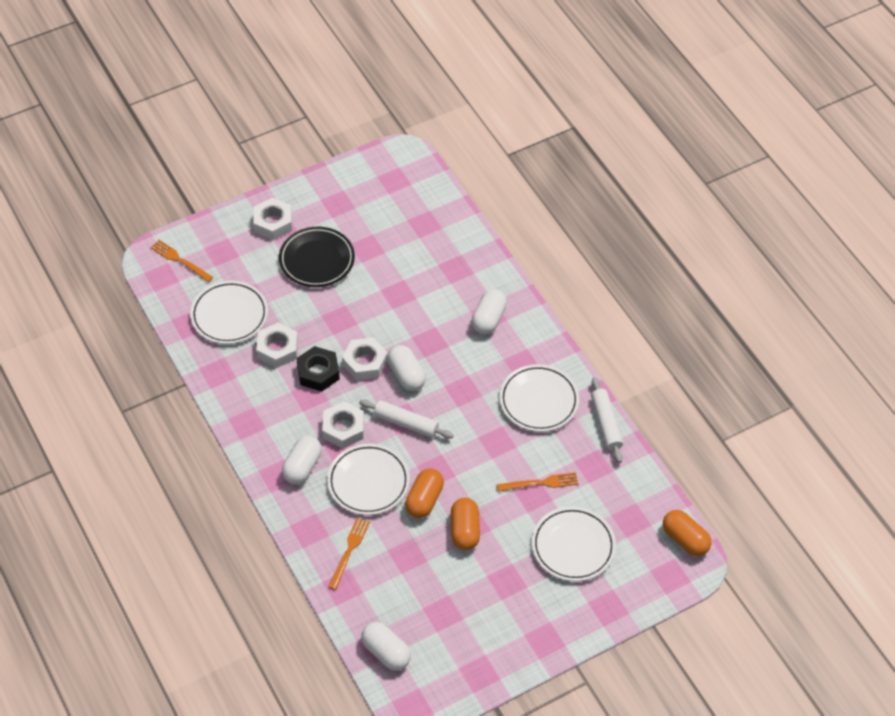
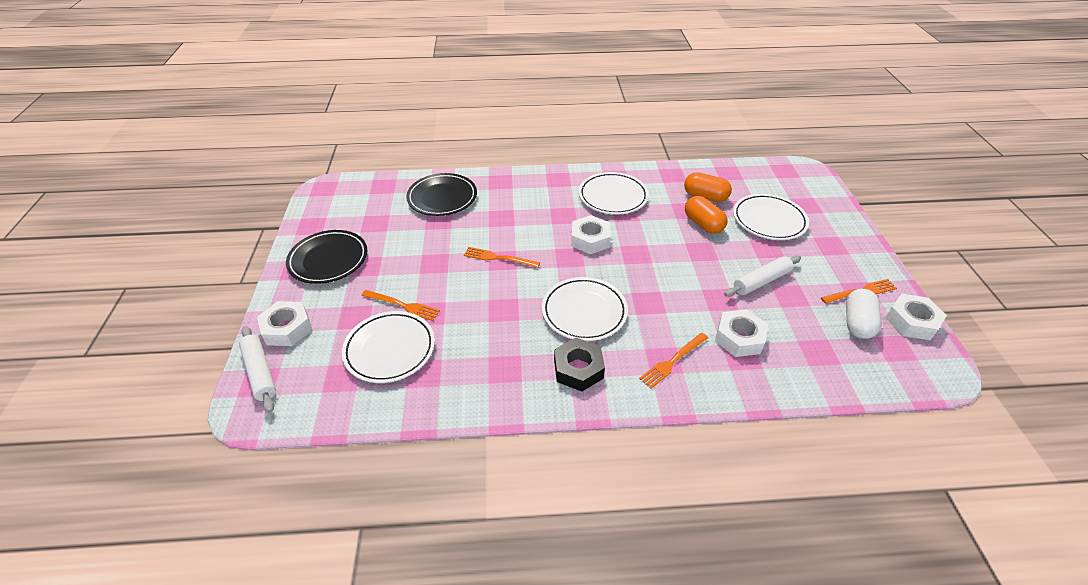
black plate: [279,227,355,287] = 1 -> [286,230,368,284] [406,173,477,216] = 2
orange capsule: [405,468,444,518] [451,498,480,550] [663,510,711,556] = 3 -> [684,172,732,202] [685,196,728,234] = 2
orange fork: [150,240,213,282] [328,517,370,590] [497,472,578,492] = 3 -> [361,290,440,321] [464,247,540,268] [639,333,708,389] [821,279,897,304] = 4
white capsule: [282,436,322,484] [361,622,411,670] [387,345,426,391] [472,289,507,334] = 4 -> [846,289,882,339] = 1

